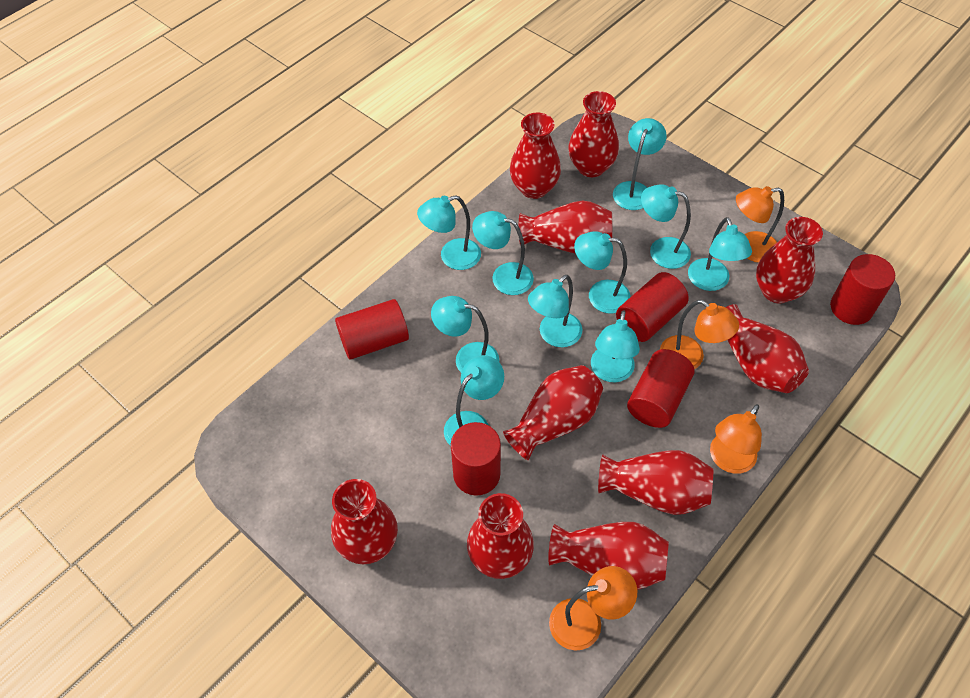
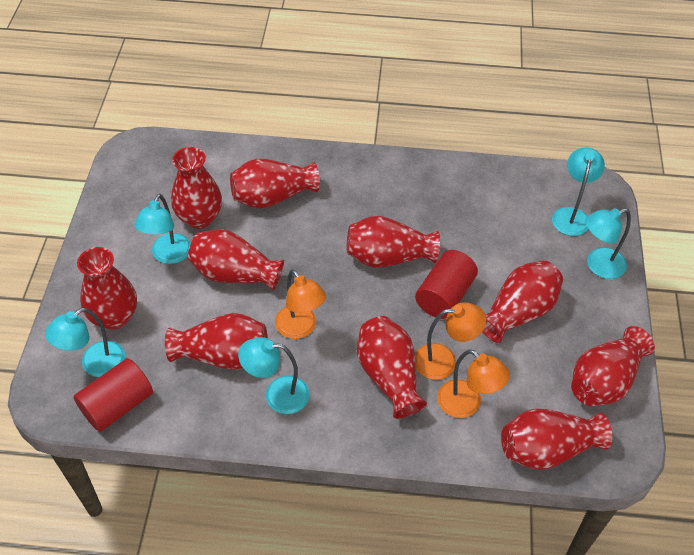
orange lamp: [549,566,637,651] [660,300,739,369] [710,404,762,474] [736,186,784,263] = 4 -> [275,269,326,339] [415,302,486,380] [437,349,510,418] = 3
red cylinder: [335,299,409,359] [451,422,501,495] [616,272,689,342] [627,349,695,428] [830,254,895,325] = 5 -> [74,358,153,432] [415,250,478,319] = 2
turquoise lamp: [417,195,481,270] [431,296,499,373] [444,355,504,446] [472,211,534,295] [528,275,582,347] [574,231,631,314] [591,310,640,382] [613,118,666,210] [641,184,691,269] [688,217,752,291] = 10 -> [45,308,125,377] [134,194,191,264] [238,337,309,414] [552,148,605,236] [585,208,631,279] = 5

